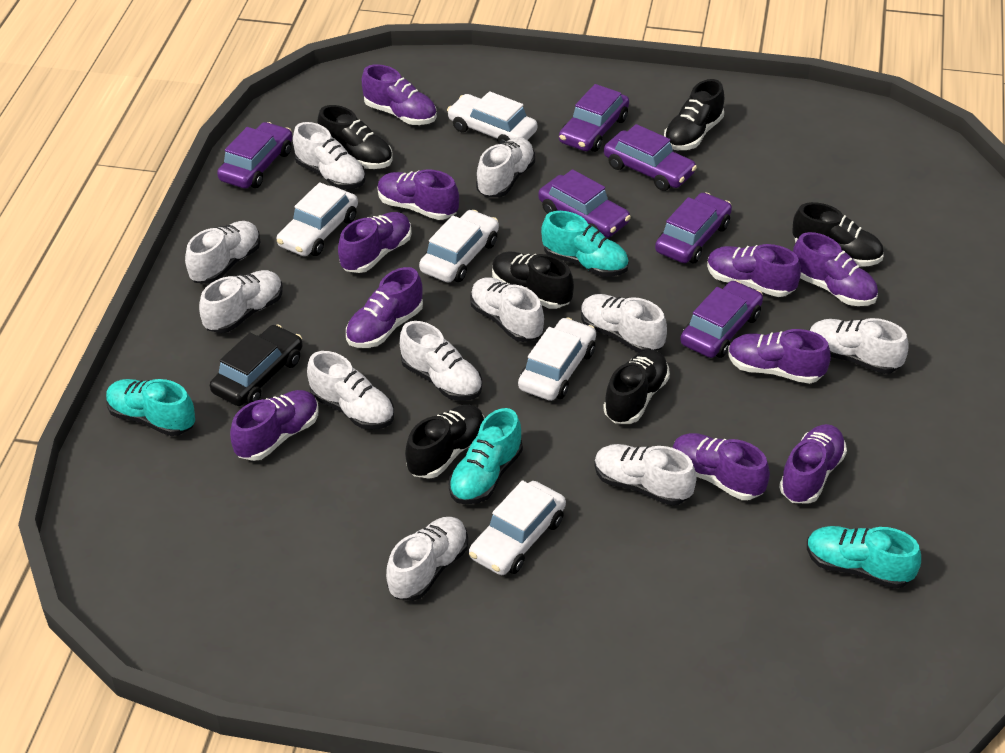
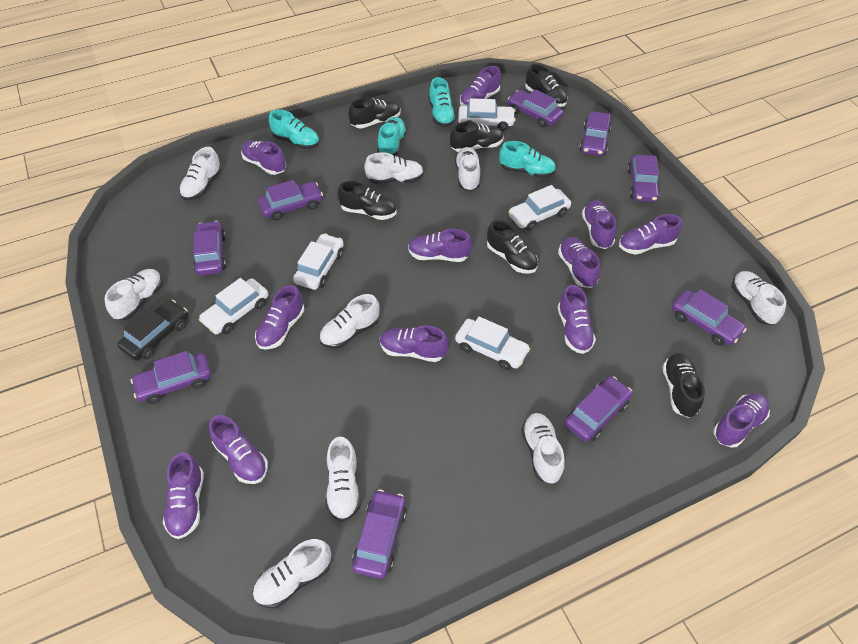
purple car: [217,122,293,189] [538,169,631,238] [559,84,629,152] [604,124,697,191] [655,193,732,263] [680,280,763,358] = 6 -> [131,351,211,404] [193,221,226,276] [258,180,323,221] [352,489,407,579] [508,89,563,127] [564,376,632,442] [579,111,611,156] [627,155,660,202] [672,289,747,346] = 9
purple shoe: [230,390,319,461] [338,212,412,273] [346,267,423,348] [362,64,437,125] [377,169,459,220] [672,433,770,500] [707,244,801,297] [728,329,831,384] [779,424,847,504] [793,232,878,306] = 10 -> [163,452,204,539] [209,415,268,484] [241,140,286,175] [255,285,304,350] [380,325,449,362] [408,229,472,262] [460,66,501,105] [557,285,596,354] [558,237,600,288] [582,200,617,249] [619,214,682,255] [713,393,770,448] = 12
white shoe: [185,221,260,284] [199,270,283,333] [293,122,366,189] [307,351,394,429] [386,517,468,601] [399,321,482,401] [470,277,544,342] [476,137,535,197] [581,294,667,353] [594,444,697,506] [809,318,909,374] = 11 -> [105,269,163,320] [179,147,222,200] [252,539,331,608] [319,294,380,349] [326,437,361,522] [364,152,424,183] [455,147,480,191] [521,413,565,484] [732,271,786,325] = 9

